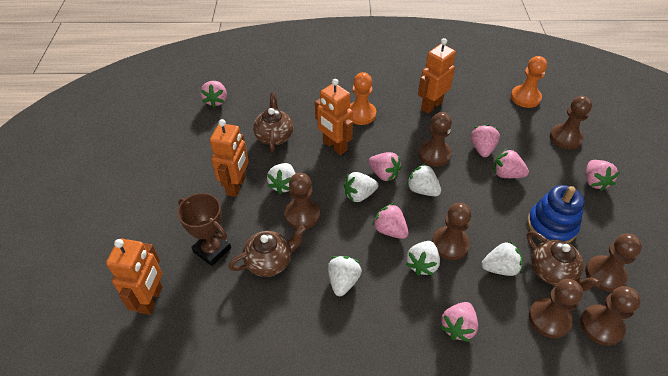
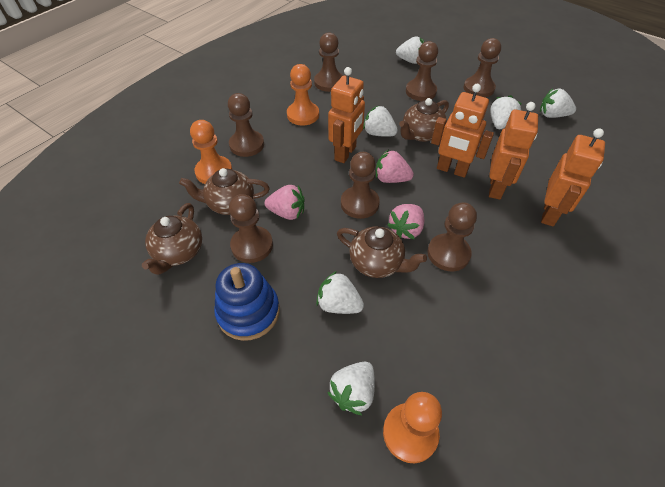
brown teapot: [228,225,306,277] [253,93,293,152] [527,231,601,291] = 3 -> [142,203,202,275] [179,168,270,215] [337,226,427,278] [399,98,449,142] = 4
brown trophy: [177,193,231,266] = 1 -> none = 0
orange pawn: [349,72,376,125] [511,56,547,108] = 2 -> [190,120,232,184] [287,64,319,126] [383,392,442,463] = 3
pink strawberry: [201,81,227,108] [368,152,402,182] [372,203,409,239] [440,302,478,342] [471,124,500,157] [494,149,529,178] [586,160,620,191] = 7 -> [265,185,304,220] [376,150,414,183] [387,204,424,239] = 3

